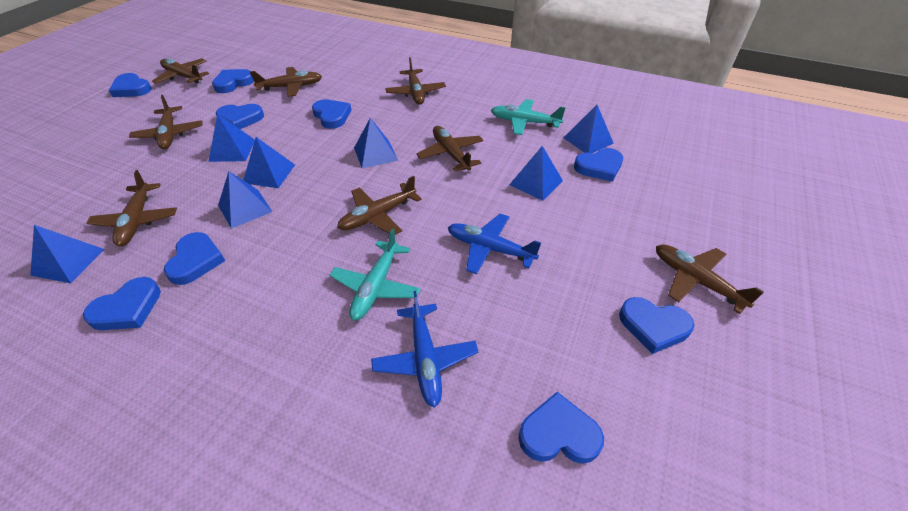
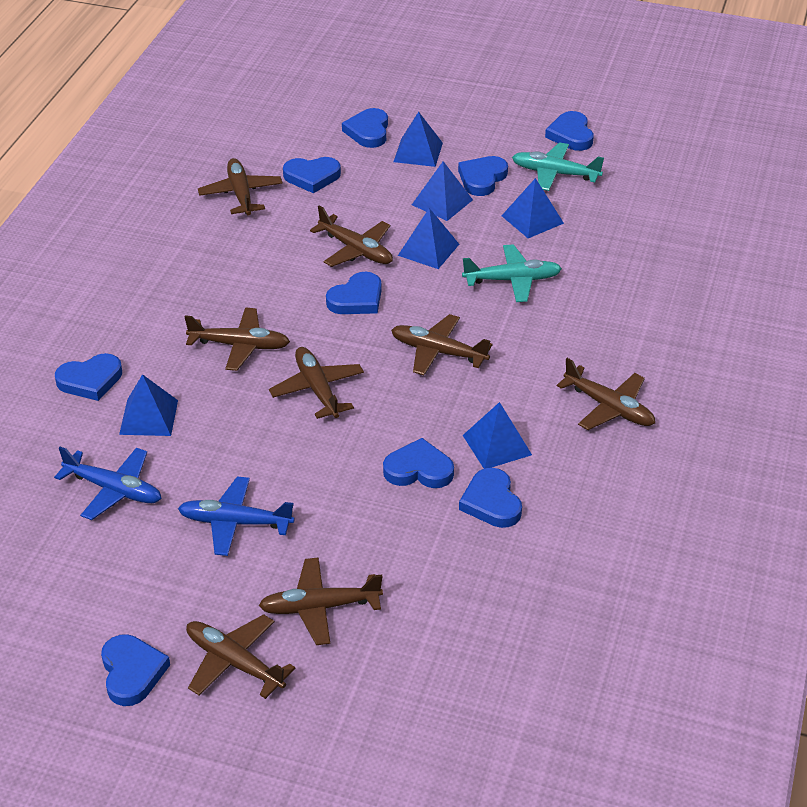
blue pyramid: [30,225,104,283] [208,114,255,162] [218,171,273,229] [243,137,295,188] [354,118,398,168] [509,146,563,201] [563,105,614,153] = 7 -> [119,374,178,436] [393,112,443,167] [398,208,459,269] [412,161,473,221] [463,402,532,469] [502,178,564,238] = 6

